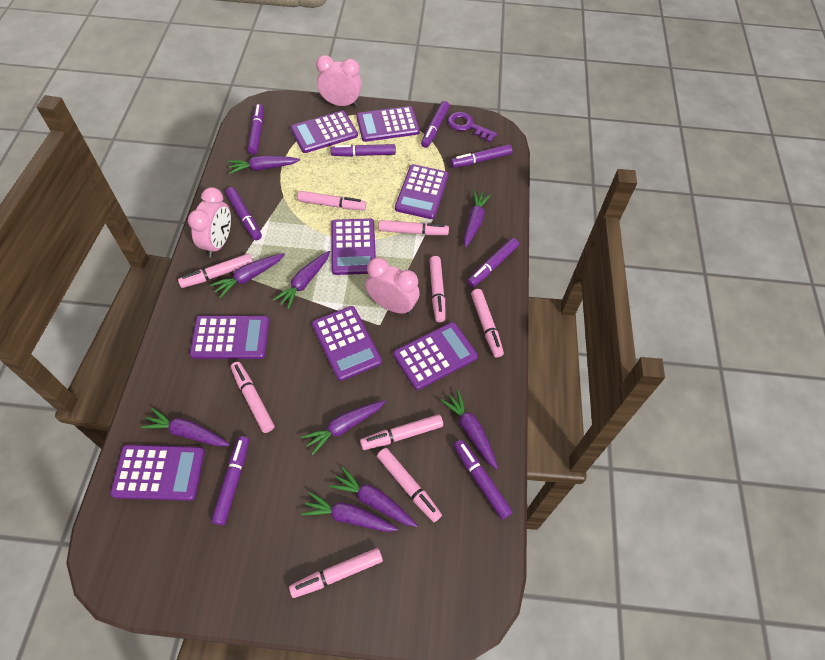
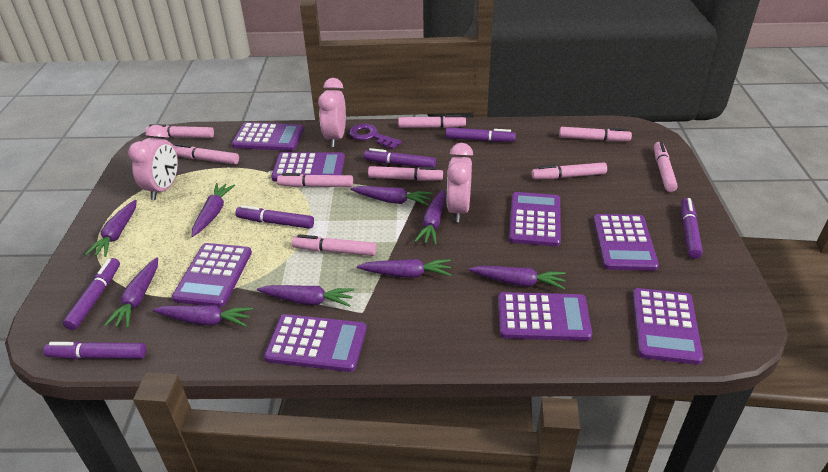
purple marker: [211,436,249,525] [226,187,262,240] [248,104,264,155] [331,144,396,157] [421,101,449,148] [450,144,512,168] [454,440,512,519] [467,238,519,287] = 8 -> [43,341,146,359] [63,258,120,330] [235,205,314,229] [364,148,436,167] [446,128,516,142] [681,198,703,259] = 6

